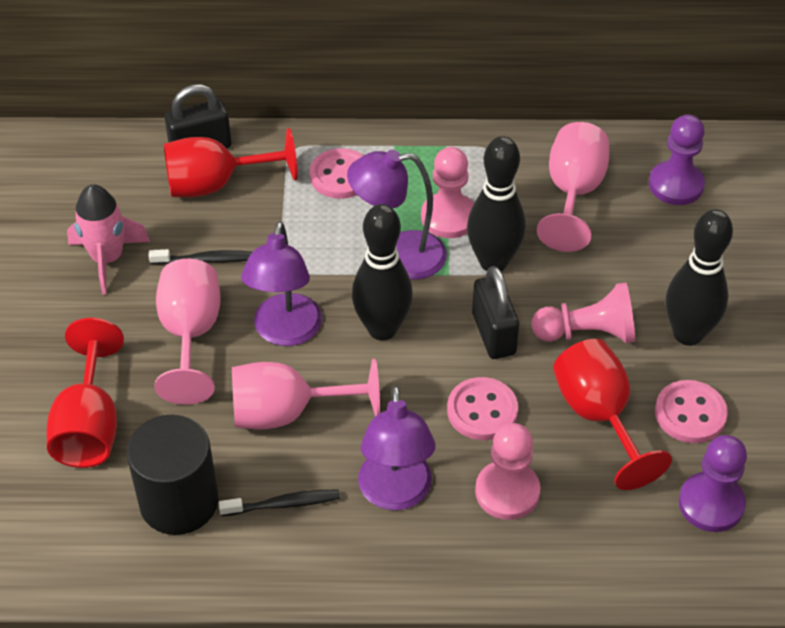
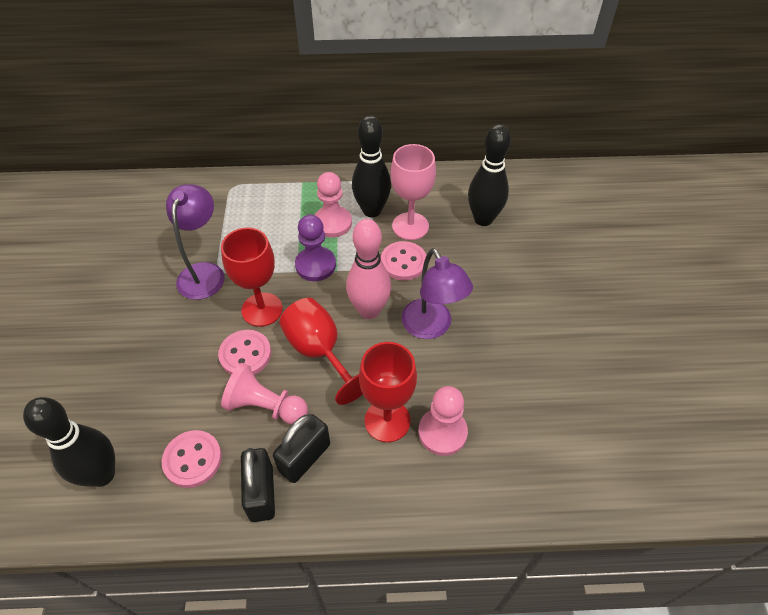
black cylinder: [127,414,218,535] = 1 -> none = 0
black toothbrush: [149,249,252,265] [219,490,340,516] = 2 -> none = 0
pink bowling pin: none = 0 -> [346,219,391,319] = 1
pink goblet: [154,259,220,405] [232,359,380,429] [537,122,609,252] = 3 -> [391,144,436,240] = 1
pink rocket: [67,184,150,295] = 1 -> none = 0
purple lamp: [241,221,322,346] [347,150,447,280] [358,385,435,510] = 3 -> [166,184,225,300] [402,248,473,339] = 2
purple pawn: [649,115,705,205] [679,435,747,532] = 2 -> [295,215,336,281] = 1

